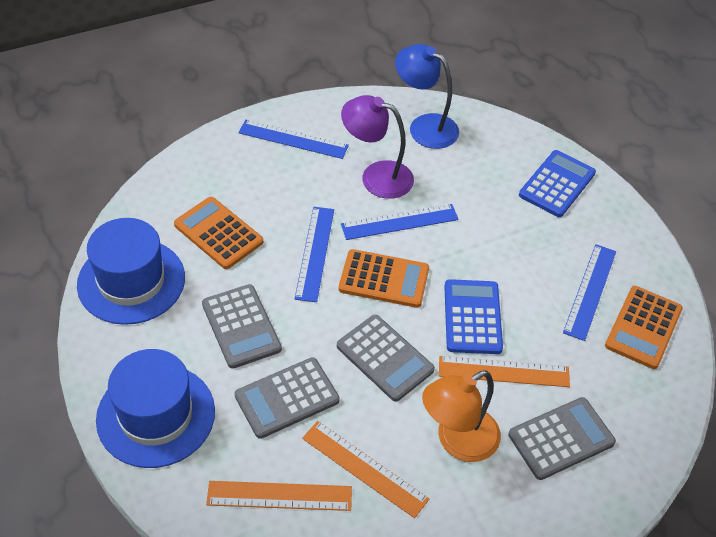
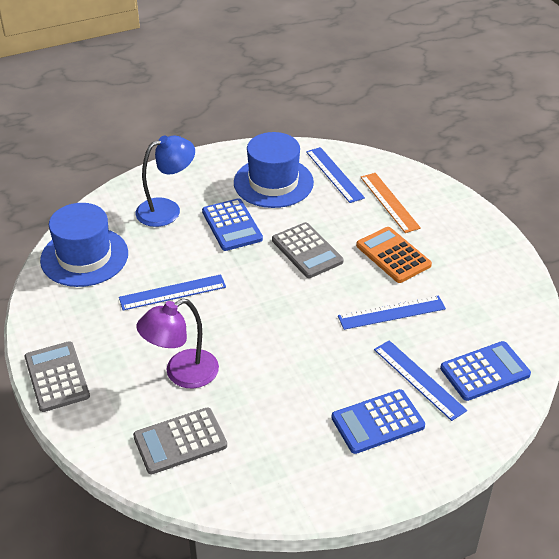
blue calculator: [444,279,503,354] [519,150,596,217] = 2 -> [202,198,263,251] [331,389,425,454] [440,341,531,401] = 3
grey calculator: [202,284,282,369] [235,357,340,439] [337,315,435,402] [508,397,616,480] = 4 -> [25,341,90,412] [133,407,227,474] [272,222,344,278] = 3
orange calculator: [174,197,263,269] [339,249,429,308] [605,286,683,369] = 3 -> [356,227,432,283] = 1
orange lamp: [422,370,501,462] = 1 -> none = 0
orange ruler: [206,481,352,511] [302,421,429,518] [439,356,570,387] = 3 -> [361,173,421,233] = 1

